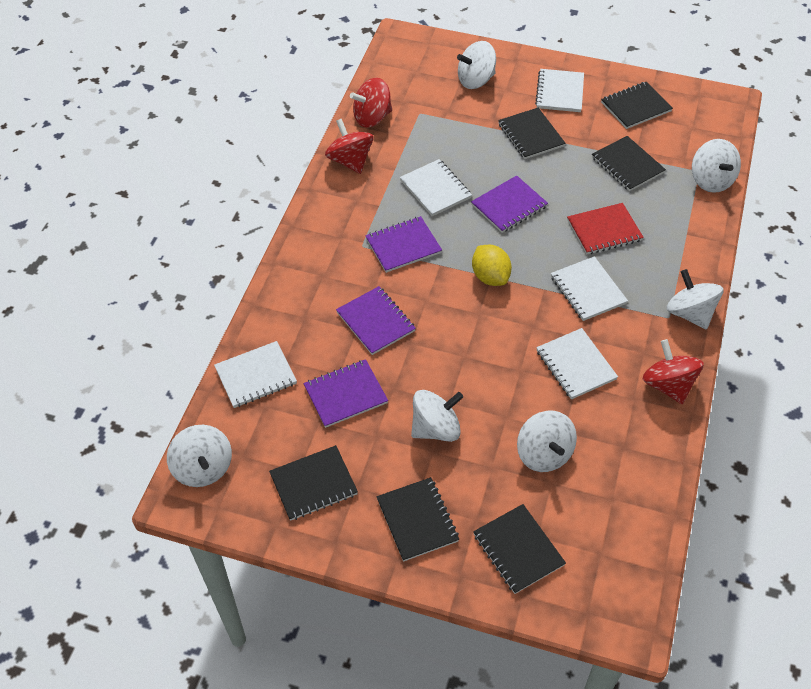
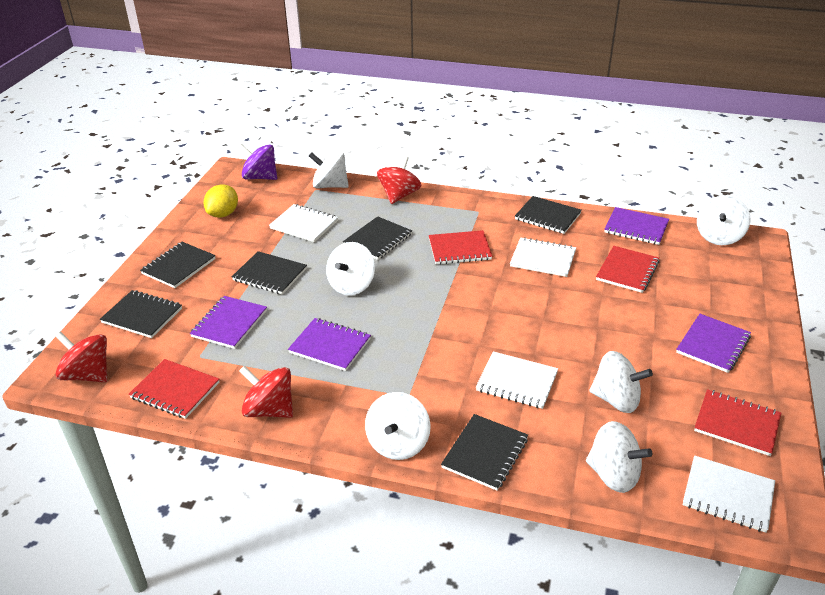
purple spinning top: none = 0 -> [238,144,277,180] = 1
red notebook: [567,203,644,254] = 1 -> [129,359,220,419] [429,230,492,265] [596,246,659,293] [694,389,781,456] = 4
white notebook: [214,341,297,408] [400,159,472,216] [535,69,584,112] [536,328,618,400] [551,256,628,321] = 5 -> [269,204,338,242] [476,351,558,409] [510,237,576,277] [683,455,775,533] = 4

